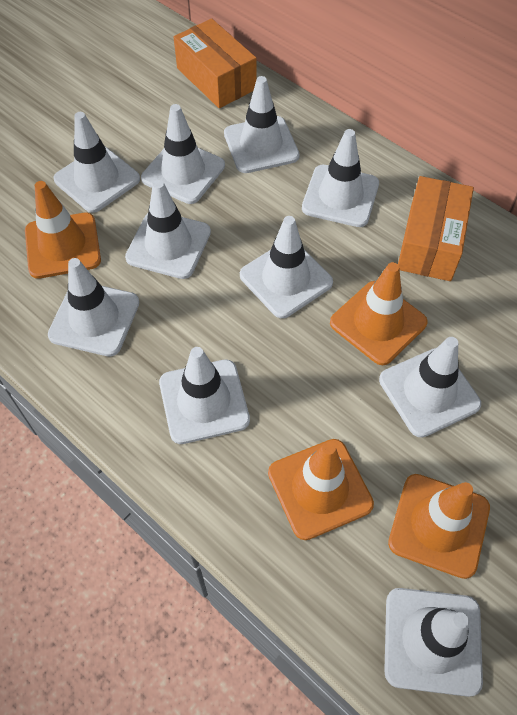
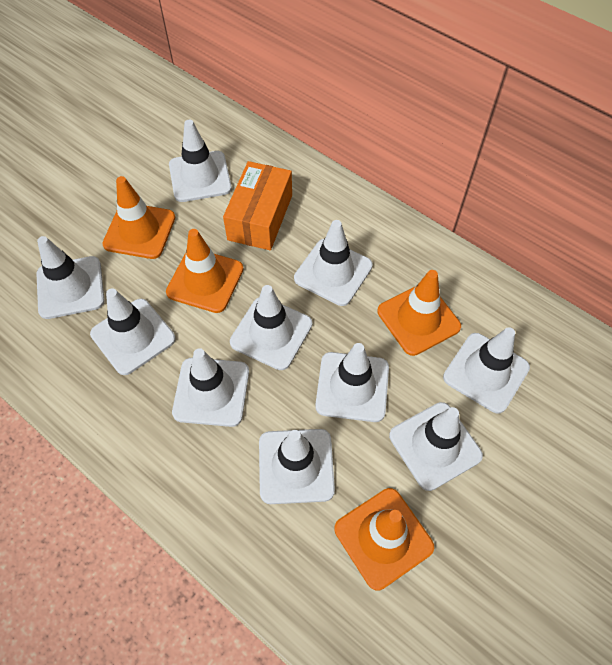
orange box: [174,18,257,108] [398,176,474,281] = 2 -> [223,161,292,250] = 1

